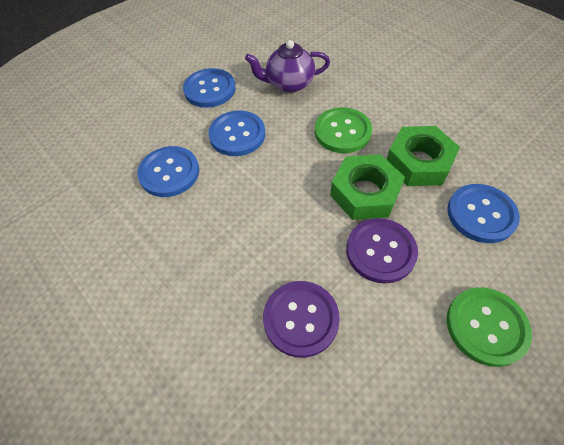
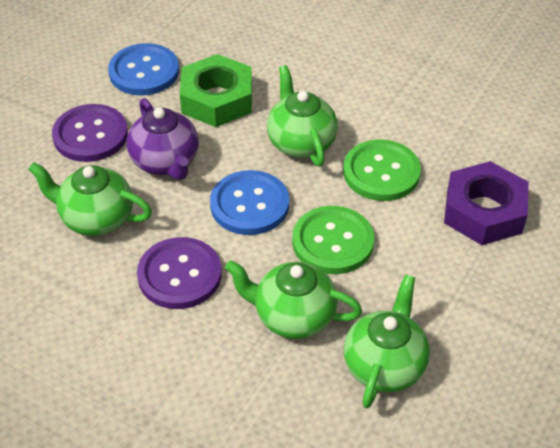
blue button: [138,146,199,197] [183,68,235,108] [208,110,265,156] [448,184,520,243] = 4 -> [108,43,179,96] [210,170,289,235] = 2
green nut: [330,154,405,220] [387,126,460,186] = 2 -> [180,54,252,127] = 1
green teapot: none = 0 -> [28,162,152,236] [225,260,362,339] [267,65,338,166] [344,275,430,408] = 4
purple nut: none = 0 -> [444,161,529,245] = 1

